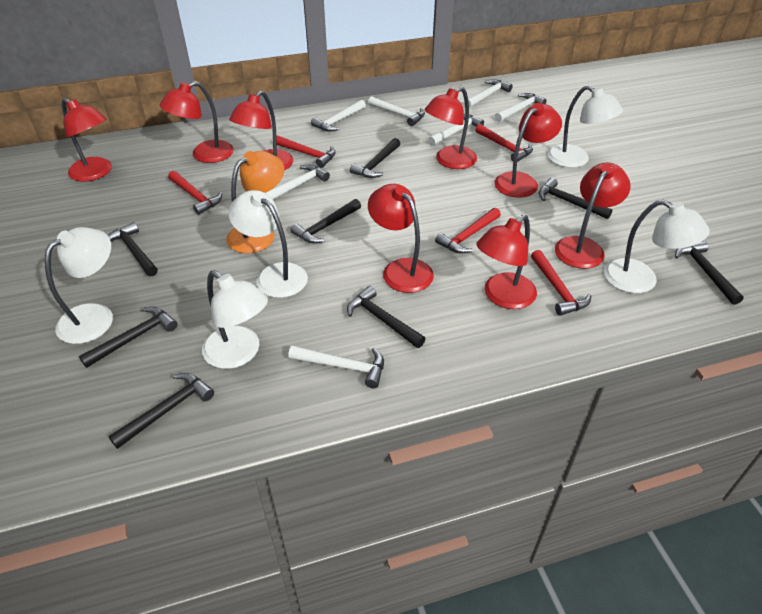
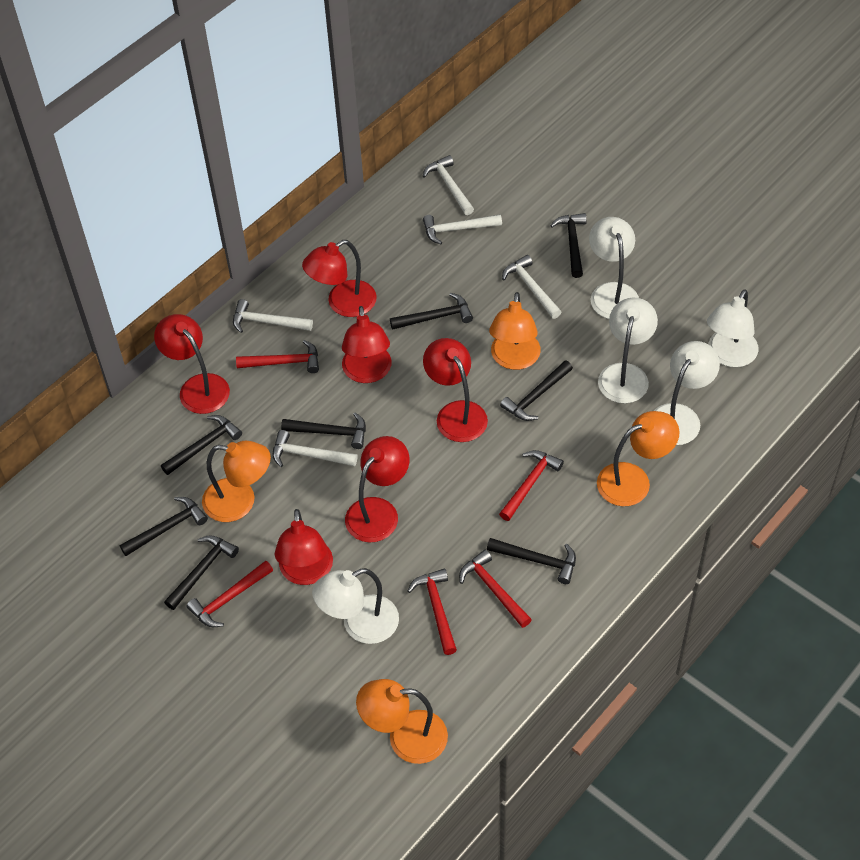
orange lamp: [226,151,284,253] = 1 -> [202,441,271,522] [356,679,448,764] [489,292,541,370] [597,411,679,506] = 4
red lamp: [62,98,112,182] [160,81,234,163] [229,91,293,170] [368,184,434,293] [425,87,477,169] [476,215,537,309] [494,103,562,198] [555,163,631,269] = 8 -> [154,314,230,414] [275,509,333,585] [302,240,377,317] [342,306,391,383] [345,436,410,542] [423,338,488,442] = 6
white hammer: [266,164,330,200] [288,345,384,388] [311,100,366,132] [368,96,425,126] [428,114,484,146] [464,79,513,108] [495,93,547,122] = 7 -> [233,299,313,333] [272,430,358,467] [423,155,474,215] [423,214,502,244] [502,255,561,319] = 5

